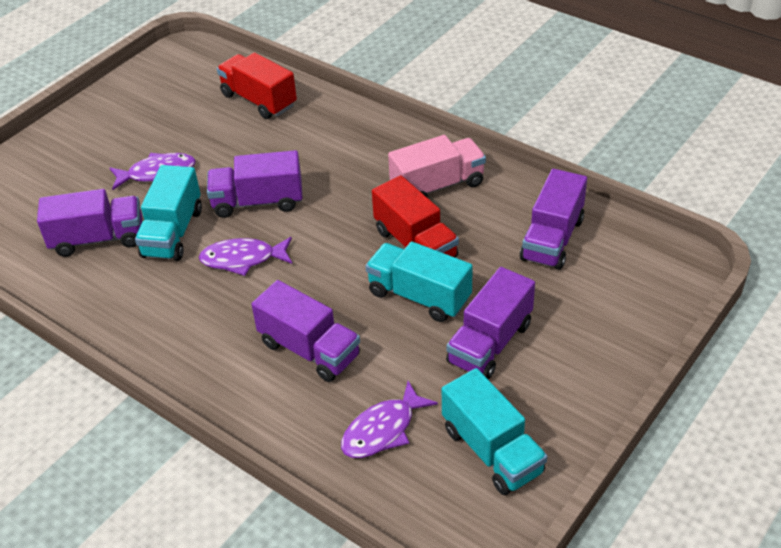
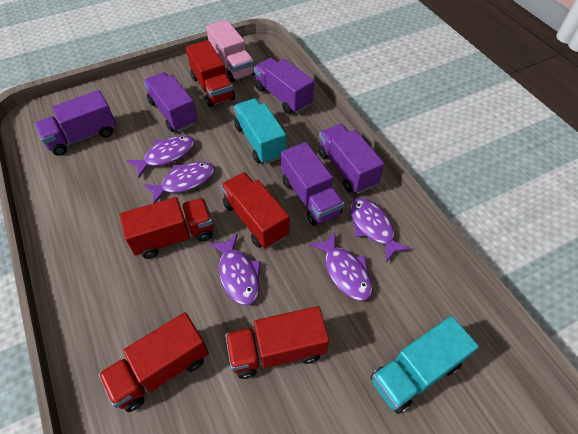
purple fish: [110,153,196,190] [199,237,292,276] [341,381,438,458] = 3 -> [127,135,195,178] [143,162,215,203] [209,233,261,306] [309,232,373,301] [350,198,412,262] = 5
red truck: [217,53,297,119] [372,175,459,257] = 2 -> [98,312,209,412] [120,197,213,259] [186,40,235,107] [221,172,289,249] [225,306,329,379] = 5
turquoise truck: [135,165,202,261] [366,241,473,322] [442,368,548,495] = 3 -> [234,98,286,164] [371,316,479,414] = 2

